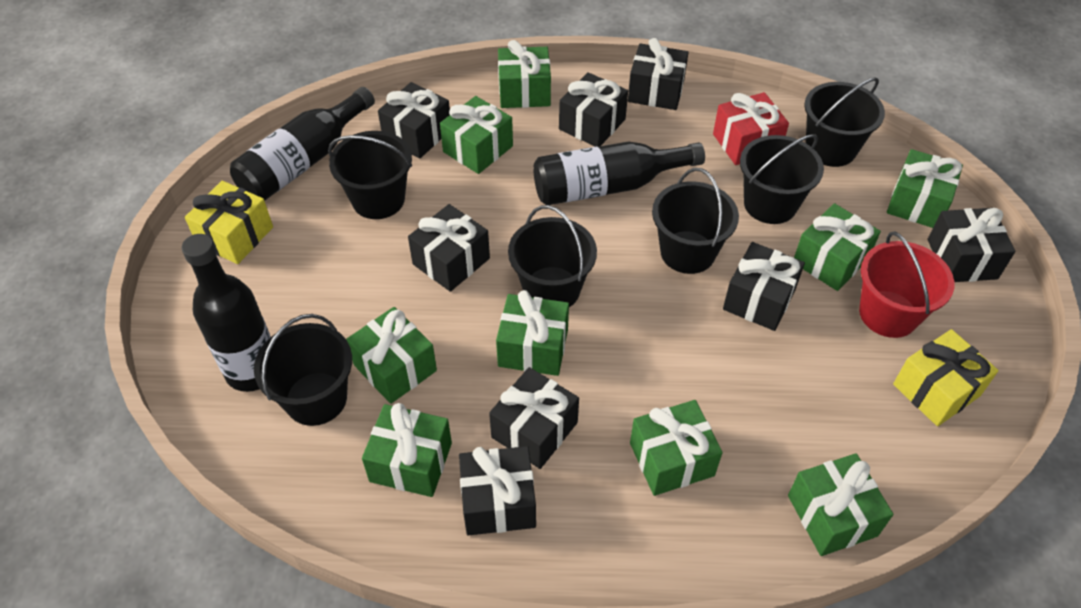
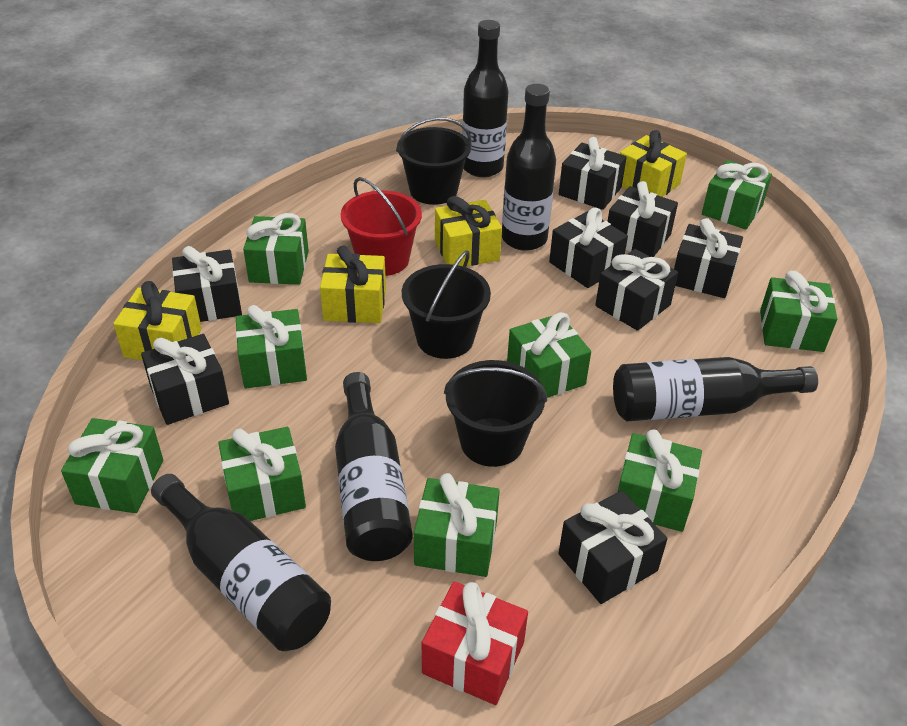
black bottle: [182,234,271,392] [230,87,375,201] [533,141,705,205] = 3 -> [151,474,331,651] [335,372,413,561] [462,20,508,177] [502,84,556,251] [613,357,818,421] = 5
black bucket: [254,314,352,426] [328,131,412,219] [508,205,597,307] [652,168,739,274] [740,134,824,224] [804,77,885,167] = 6 -> [396,117,471,205] [402,250,491,359] [444,360,547,467] = 3
yellow gift: [185,181,273,264] [893,329,999,426] = 2 -> [113,281,202,360] [320,246,386,323] [435,196,502,266] [620,130,687,197] = 4

